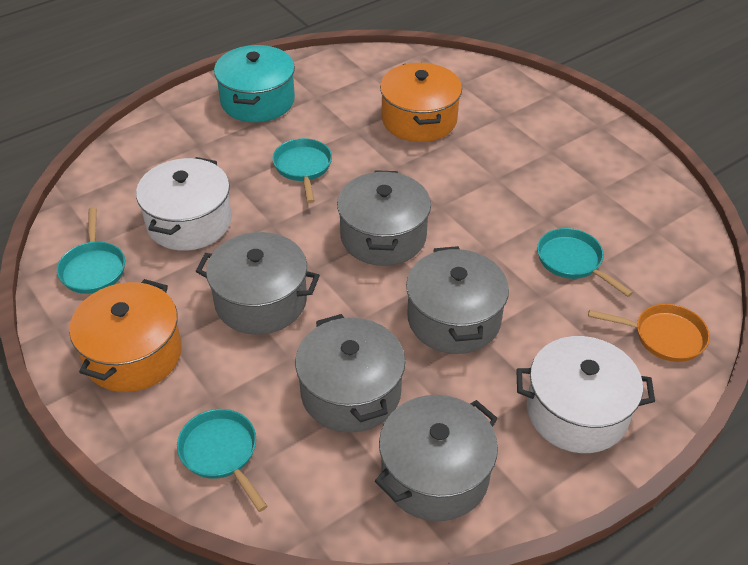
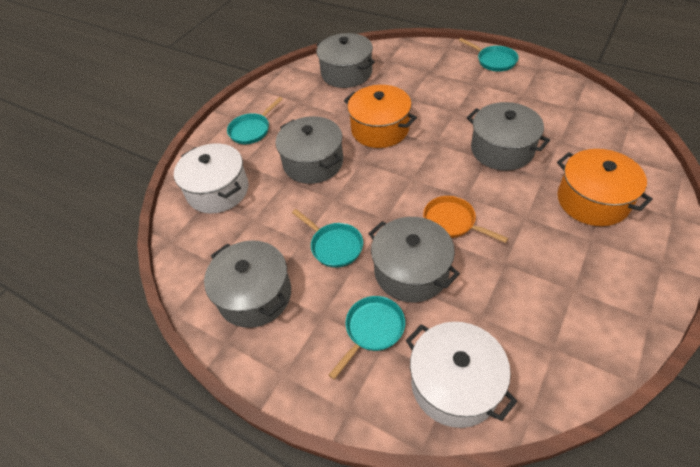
turquoise pot: [214,45,295,122] = 1 -> none = 0

